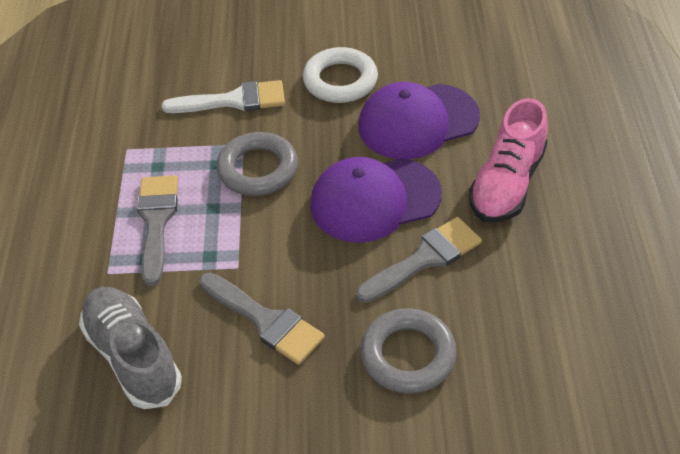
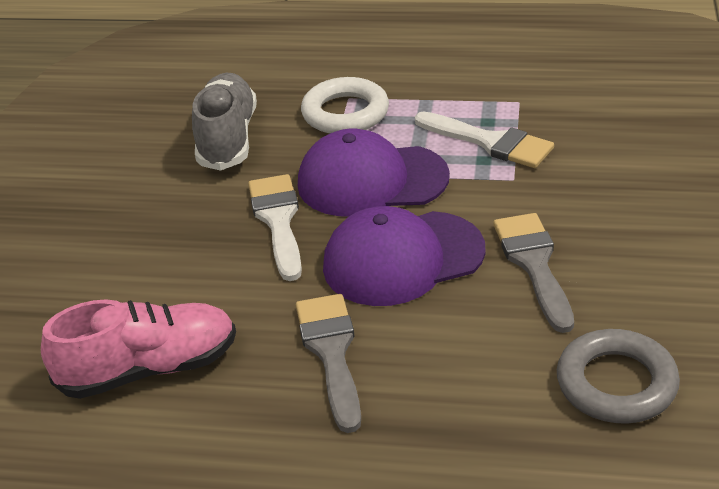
grey brush: [137,175,178,286] [199,272,325,365] [356,217,482,303] = 3 -> [296,294,361,433] [493,213,574,333] = 2
grey ring: [216,132,298,196] [360,308,457,394] = 2 -> [557,329,680,423] = 1
white brush: [162,80,285,113] = 1 -> [248,174,302,281] [415,111,554,168] = 2

